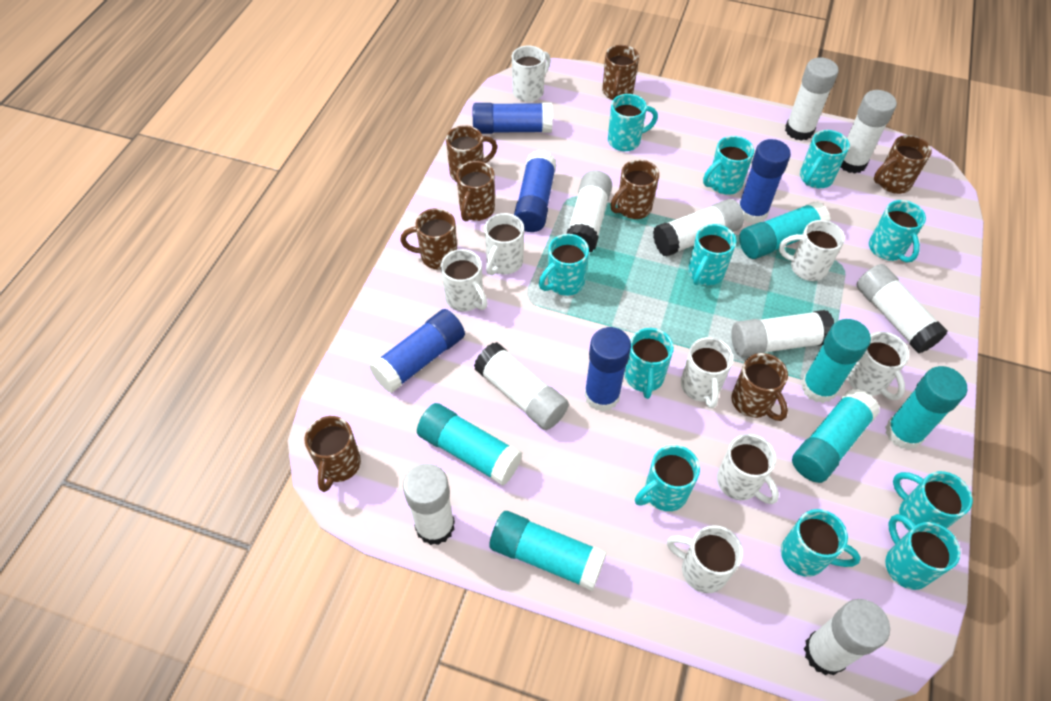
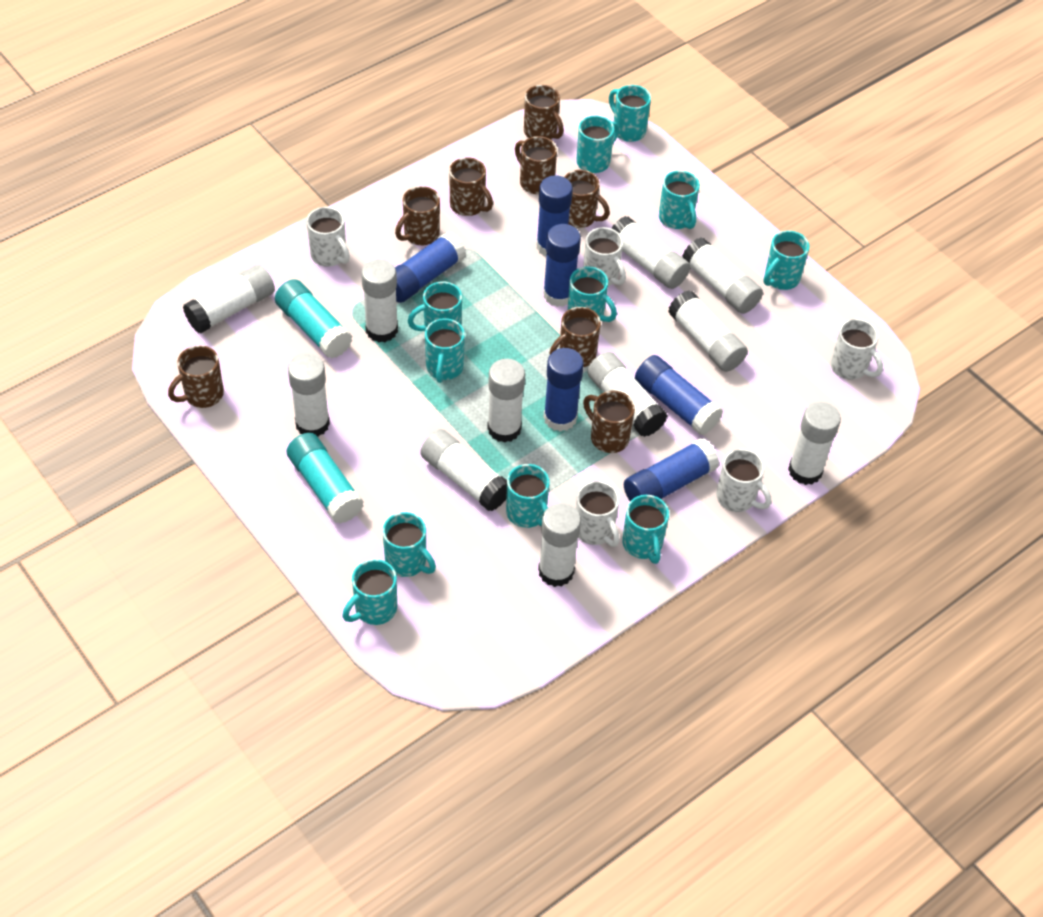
blue glue stick: [369,309,465,393] [473,103,553,134] [514,150,556,232] [584,327,631,411] [739,139,791,224] = 5 -> [395,231,466,303] [536,175,573,256] [543,224,581,307] [543,348,584,432] [624,438,719,501] [635,355,723,435] = 6
turquoise glue stick: [417,403,522,486] [489,511,607,591] [739,201,831,259] [792,389,880,483] [801,319,871,403] [885,366,967,450] = 6 -> [275,279,352,358] [287,433,364,523] = 2
white glue stick: [403,464,455,545] [474,342,569,430] [566,170,612,252] [653,199,744,257] [731,310,834,357] [785,57,839,141] [804,599,890,675] [840,90,897,174] [856,264,948,353] = 9 -> [183,264,275,333] [288,353,330,437] [361,259,398,342] [420,429,507,511] [487,359,525,443] [538,503,581,587] [587,352,667,437] [611,216,690,289] [668,290,748,372] [682,238,763,314] [788,402,841,485] = 11
white mug: [440,249,488,312] [484,213,524,275] [512,46,551,102] [667,525,743,593] [681,337,734,409] [717,434,779,504] [779,220,845,281] [847,332,909,400] = 8 -> [306,207,350,267] [576,481,619,547] [583,227,626,286] [716,449,771,512] [830,319,883,380] = 5

